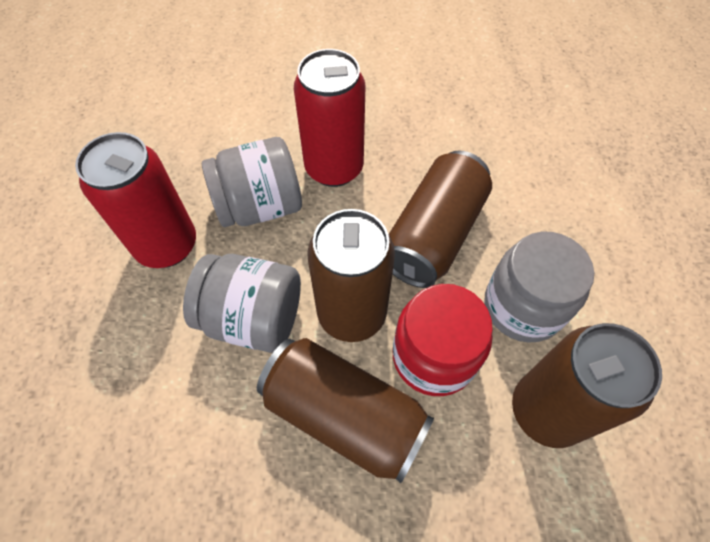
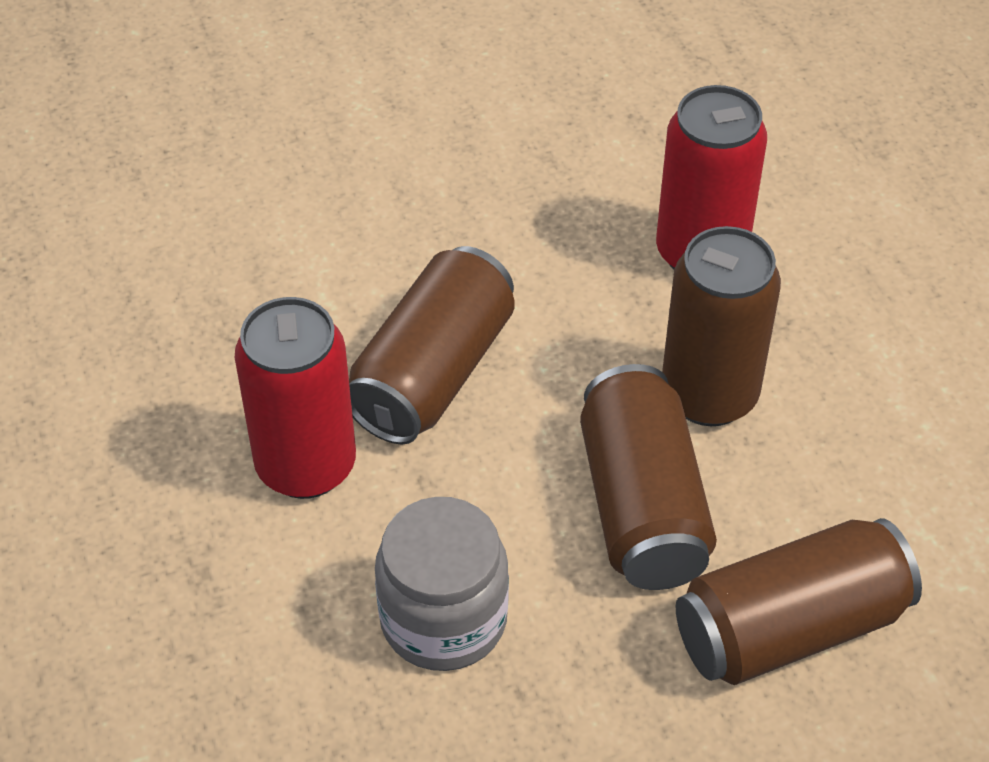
grey jar: [183,254,301,353] [202,137,302,227] [484,232,594,343] = 3 -> [375,497,509,671] = 1
red jar: [392,284,493,396] = 1 -> none = 0

